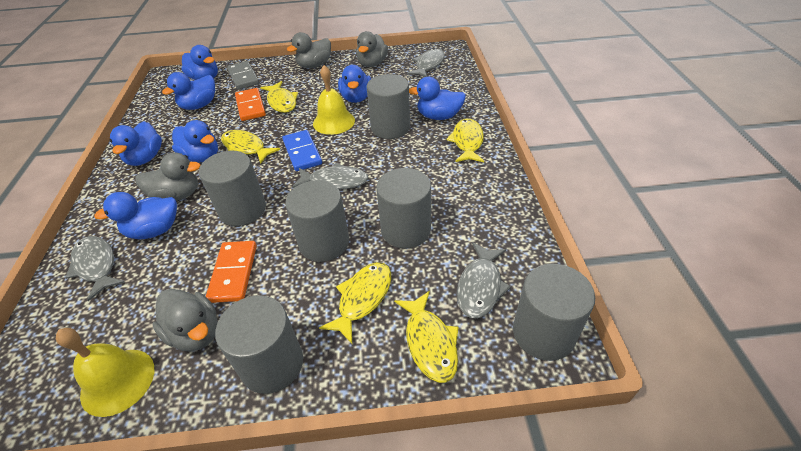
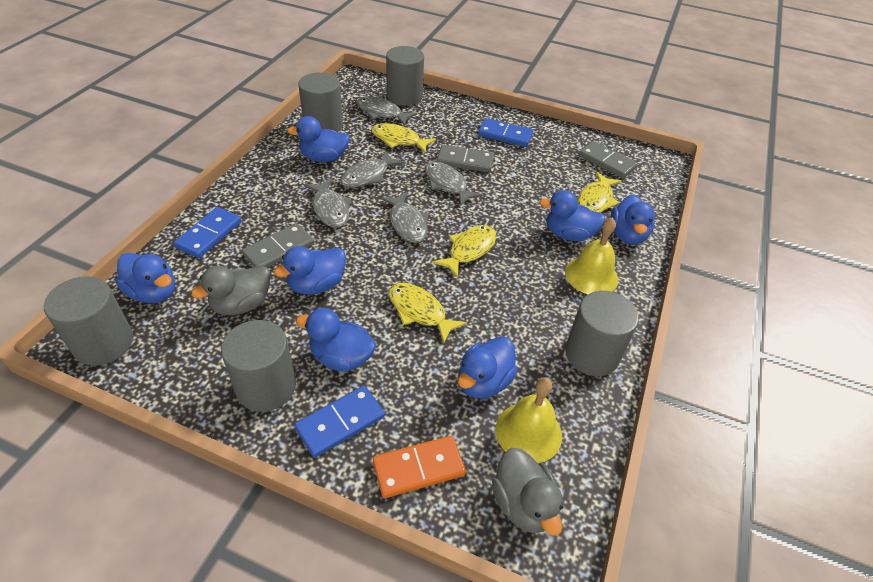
blue domino: [282,130,322,171] = 1 -> [174,207,242,258] [295,386,385,458] [478,118,533,147] = 3
grey cylinder: [199,151,266,226] [215,295,303,394] [285,180,349,262] [367,74,410,139] [376,168,431,248] [513,264,595,361] = 6 -> [44,276,133,366] [221,320,296,412] [299,72,343,132] [386,46,424,106] [565,291,639,376] = 5
grey domino: [227,61,259,90] = 1 -> [242,223,314,268] [437,145,494,172] [579,141,638,178] = 3
grey duck: [135,152,201,201] [152,289,218,352] [287,32,331,68] [356,31,388,67] = 4 -> [191,265,270,315] [492,448,563,536] = 2
grey fish: [65,236,125,301] [292,163,368,189] [407,48,445,77] [457,242,511,318] = 4 -> [304,179,352,228] [340,151,404,188] [357,96,417,126] [380,192,429,243] [425,161,483,206] = 5
orange domino: [206,241,257,303] [235,88,266,121] = 2 -> [373,436,466,498] = 1
yellow fish: [221,130,280,164] [260,81,298,113] [319,262,391,344] [394,291,459,383] [446,118,484,162] = 5 -> [371,123,436,153] [388,283,467,343] [432,225,496,278] [578,172,622,213] = 4

